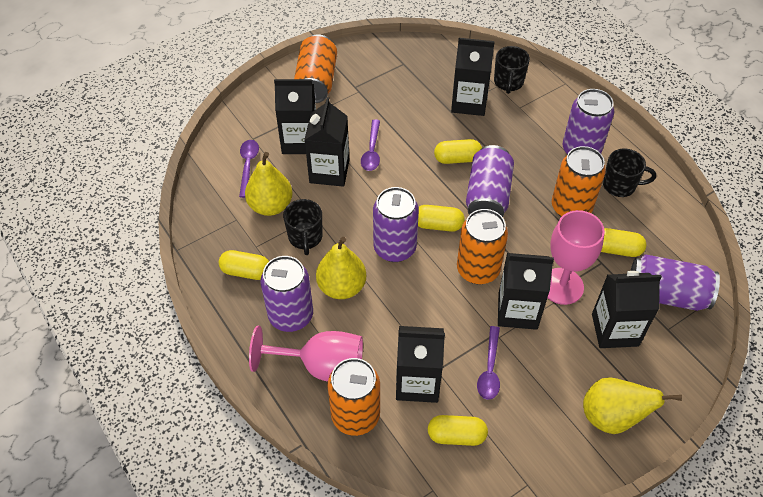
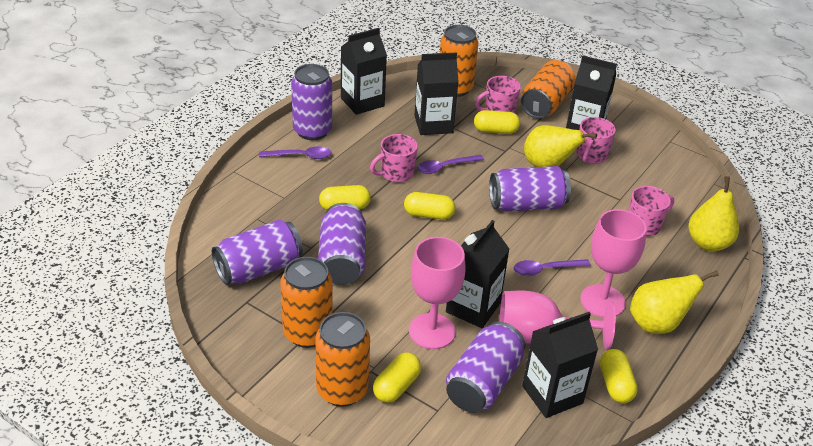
black carton: [274,79,316,154] [304,97,349,187] [396,326,445,403] [451,38,495,116] [498,253,554,330] [592,271,662,348] = 6 -> [341,28,387,115] [414,52,459,135] [446,220,509,328] [522,312,598,418] [566,56,617,130] = 5
black mug: [283,199,322,255] [494,46,530,94] [603,149,656,197] = 3 -> none = 0
pink goblet: [249,326,363,382] [548,210,605,305] = 2 -> [409,237,466,349] [499,291,616,349] [580,209,647,318] = 3
pink mug: none = 0 -> [370,134,418,182] [475,76,521,113] [576,117,616,164] [629,186,674,236] = 4

